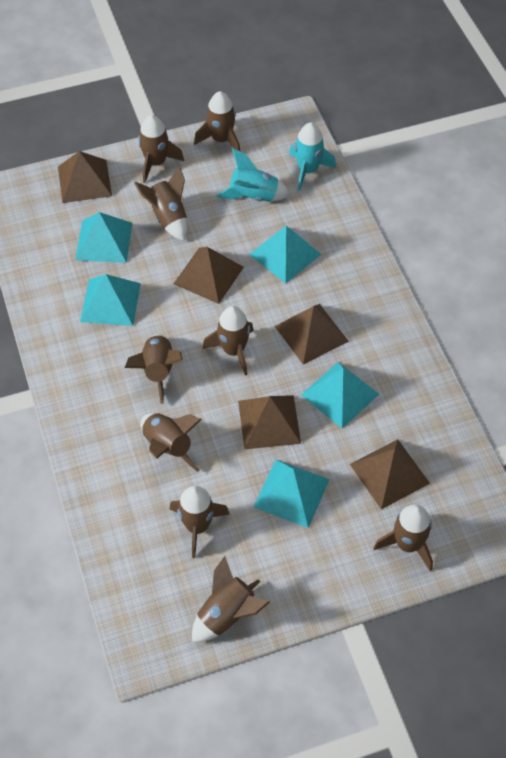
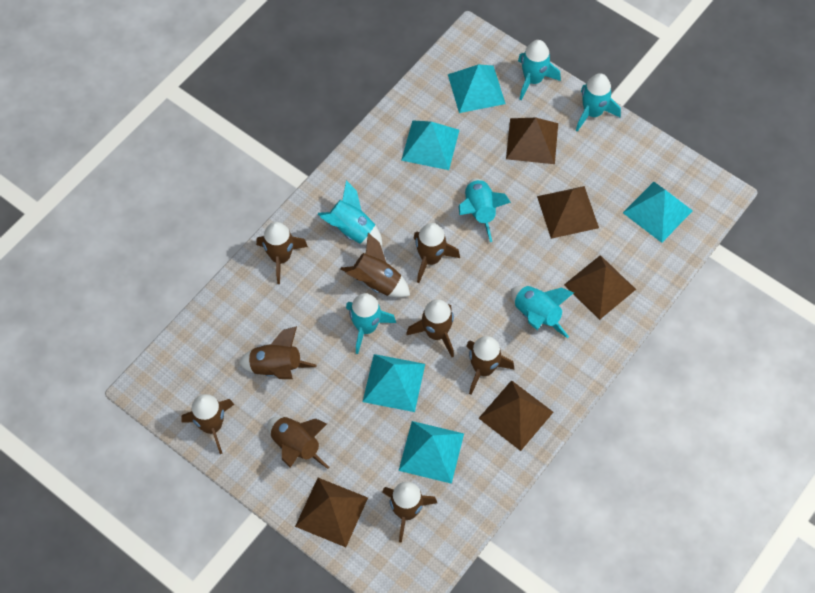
turquoise rocket: [216,148,290,201] [289,123,336,191] = 2 -> [318,180,383,246] [346,293,396,354] [459,178,511,242] [511,286,574,338] [518,40,561,100] [576,73,621,132] = 6

